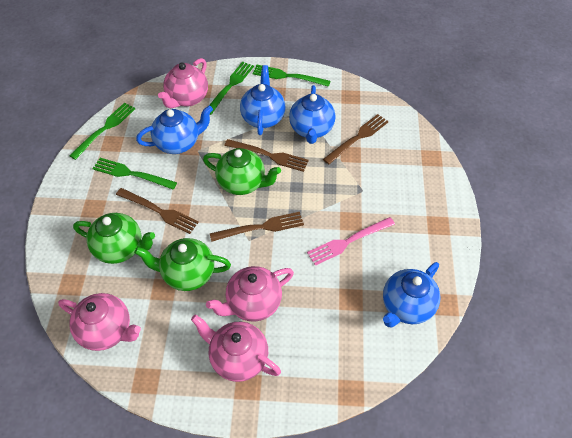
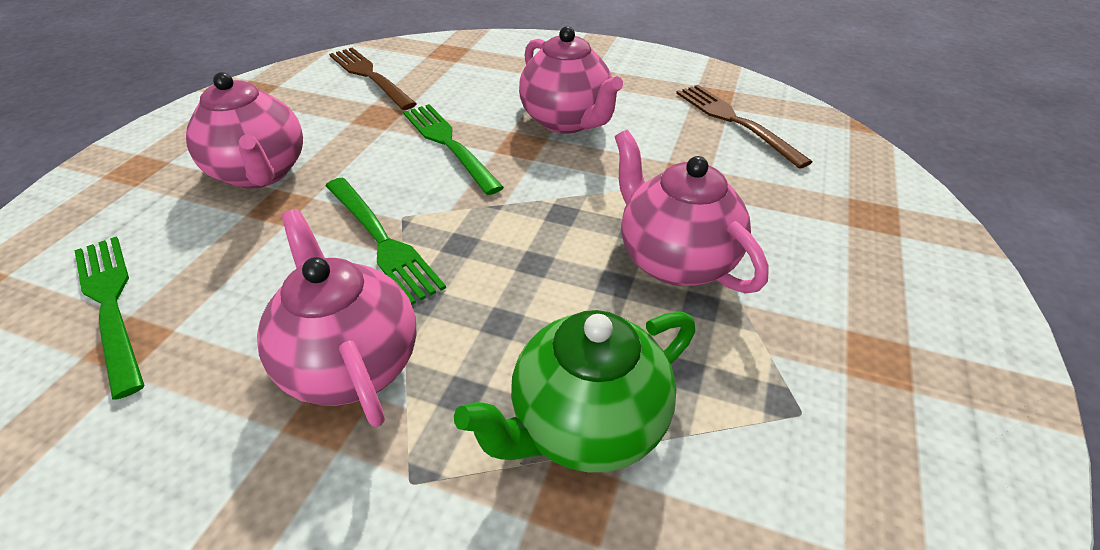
blue teapot: [136,106,213,154] [240,65,286,135] [289,85,335,144] [383,262,440,327] = 4 -> none = 0
brown fork: [116,188,199,234] [210,212,304,242] [224,139,309,172] [323,114,389,164] = 4 -> [329,48,417,110] [676,85,812,169] = 2
green fork: [69,103,135,160] [92,158,177,190] [209,61,254,115] [253,65,331,87] = 4 -> [74,236,145,400] [326,177,446,305] [403,104,504,195] = 3
green teapot: [73,213,155,264] [134,238,231,291] [203,148,281,195] = 3 -> [454,310,695,472] = 1
pink fork: [307,217,395,266] = 1 -> none = 0

